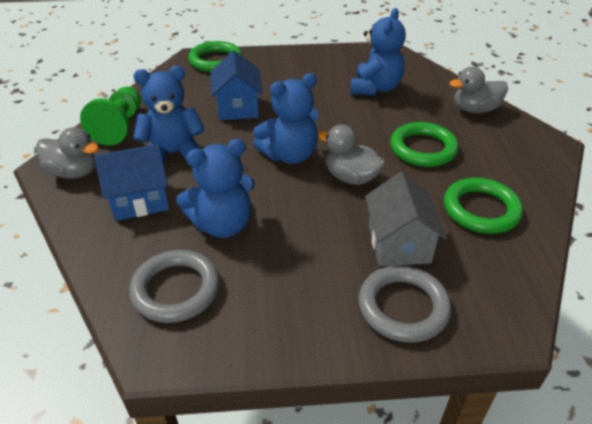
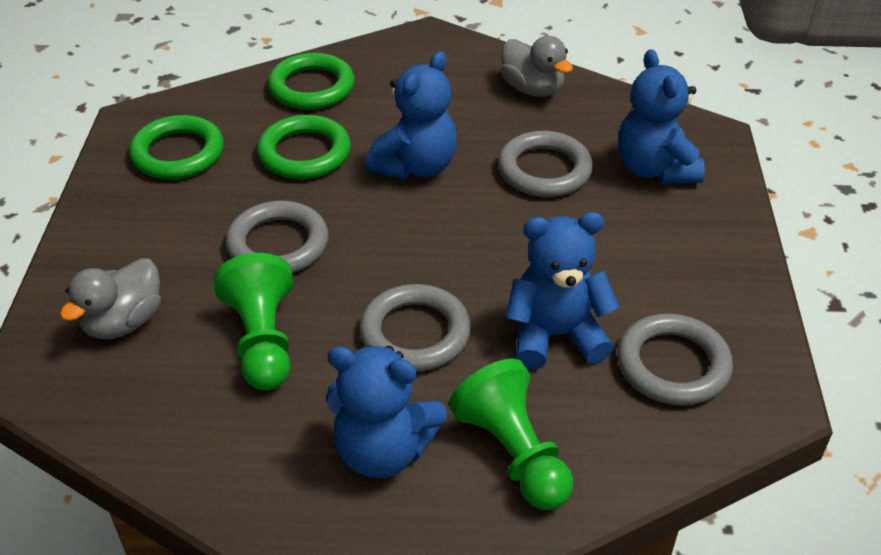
blue house: [94,144,169,221] [211,50,263,120] = 2 -> none = 0
green pawn: [80,86,141,146] = 1 -> [213,253,293,390] [449,359,573,510] = 2
grey duck: [36,127,99,179] [318,124,385,185] [449,67,508,113] = 3 -> [60,258,161,339] [501,36,573,97] = 2
grey house: [365,172,447,266] = 1 -> none = 0
grey ring: [129,250,220,323] [358,265,452,343] = 2 -> [226,201,329,273] [360,284,471,371] [498,131,593,197] [617,313,733,406] = 4

